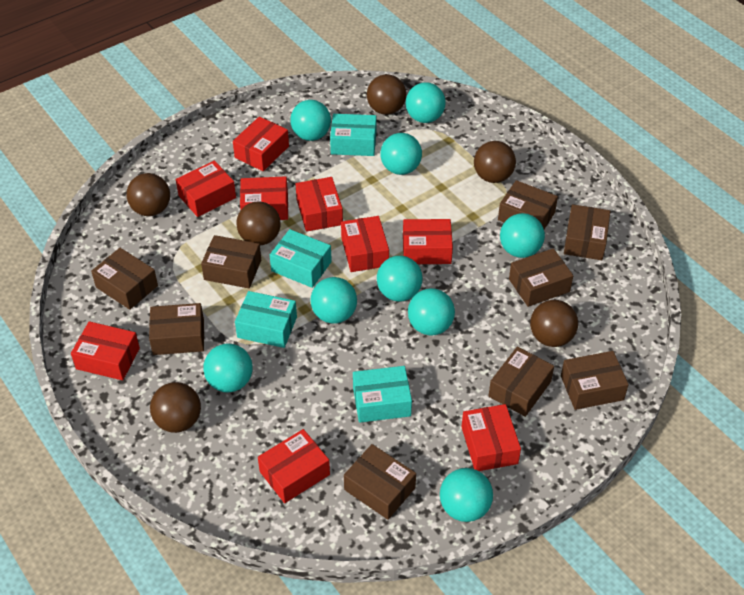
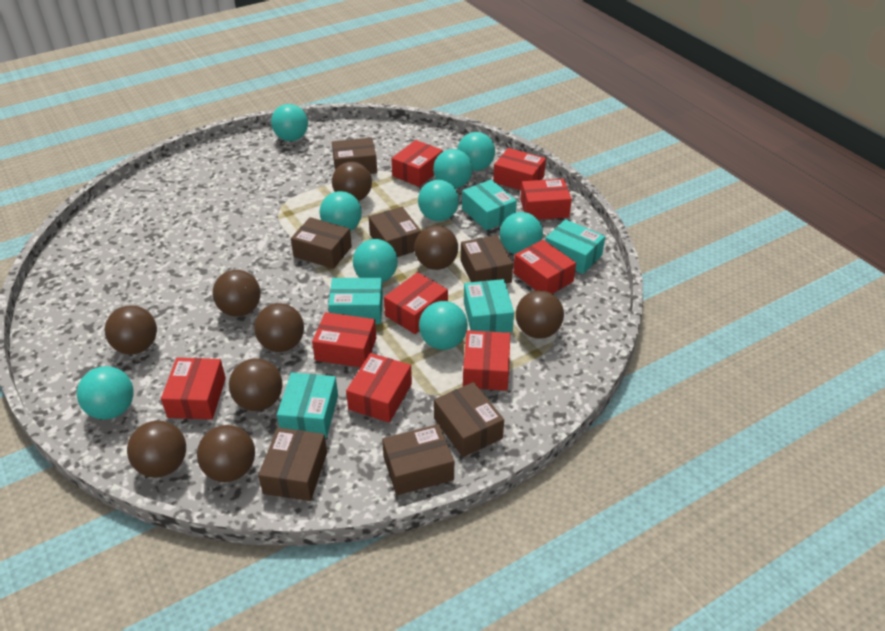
brown ball: [126,173,170,216] [150,382,201,433] [236,201,281,245] [367,74,406,115] [474,141,516,183] [530,300,578,347] = 6 -> [105,305,157,355] [127,420,186,477] [197,425,255,482] [213,270,261,317] [229,358,283,411] [254,303,304,352] [332,162,372,201] [414,226,458,270] [516,290,564,339] = 9
brown box: [91,248,158,310] [149,303,204,355] [201,235,261,288] [344,444,416,520] [489,347,554,417] [498,180,558,229] [509,248,573,307] [561,351,629,410] [564,204,610,260] = 9 -> [258,427,327,501] [291,217,352,269] [332,138,377,174] [369,207,421,257] [382,424,454,495] [434,382,504,457] [461,235,513,284] = 7
turquoise box: [235,291,297,348] [270,229,332,288] [330,114,376,156] [353,366,412,423] = 4 -> [277,372,338,438] [328,278,383,324] [462,180,517,231] [464,279,514,332] [545,219,605,274] = 5

